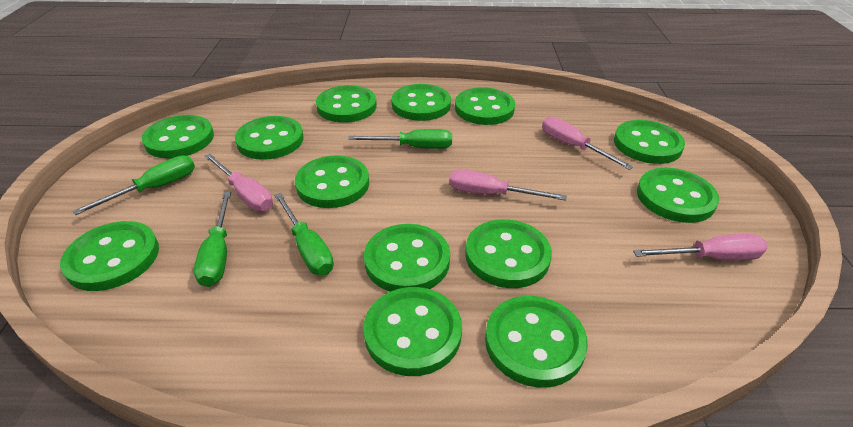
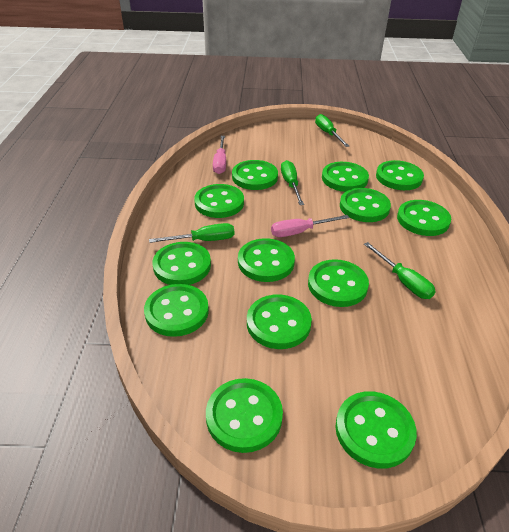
pink screwdriver: [204,154,273,211] [449,169,567,201] [542,116,633,170] [633,234,768,261] = 4 -> [213,136,226,174] [271,215,349,237] = 2

